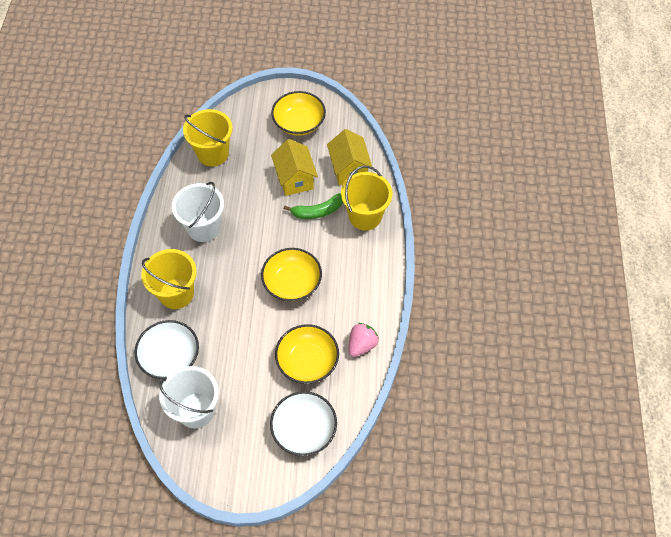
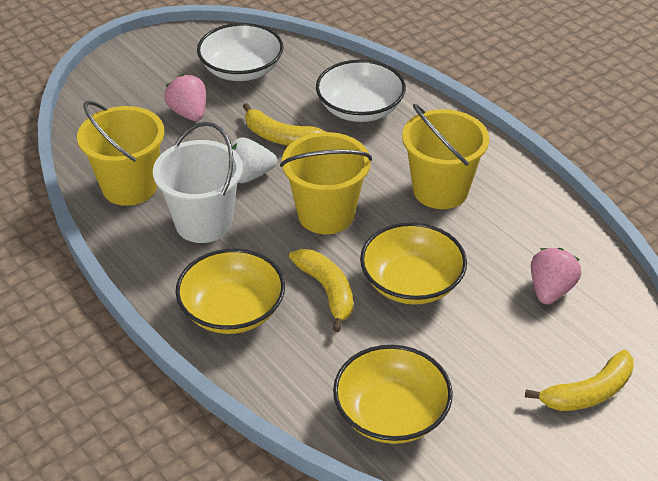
green banana: [284,193,343,219] = 1 -> none = 0
pink strawberry: [349,323,379,357] = 1 -> [164,74,206,121] [531,248,581,304] = 2
white bucket: [159,366,219,428] [172,182,224,242] = 2 -> [153,122,243,243] = 1
white strawberry: none = 0 -> [230,137,277,183] = 1
yellow banana: none = 0 -> [243,103,326,146] [289,249,353,332] [525,350,634,411] = 3
yellow house: [271,139,318,196] [327,129,372,186] = 2 -> none = 0

